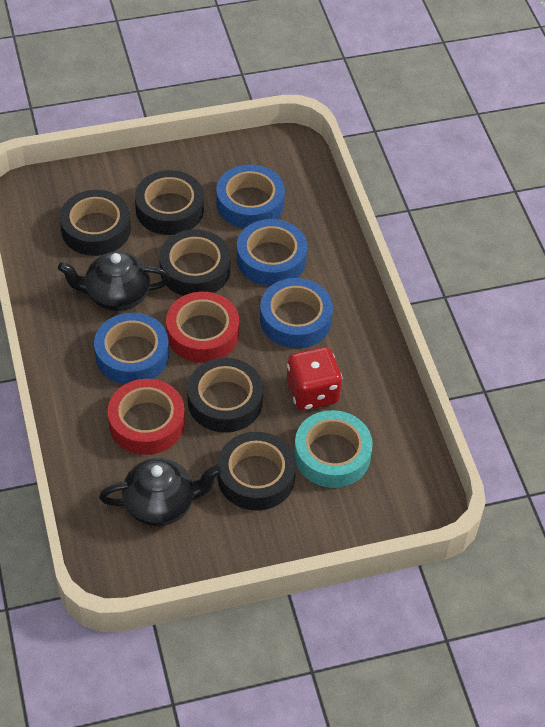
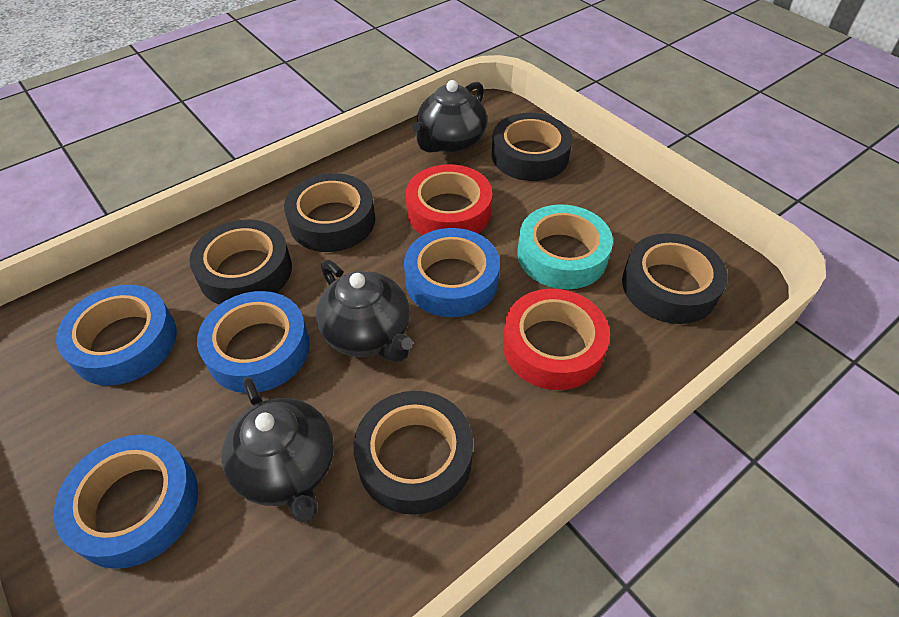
black teapot: [58,251,171,311] [99,458,221,526] = 2 -> [221,377,334,523] [316,260,413,362] [412,80,487,153] = 3
red dice: [287,347,342,411] = 1 -> none = 0

